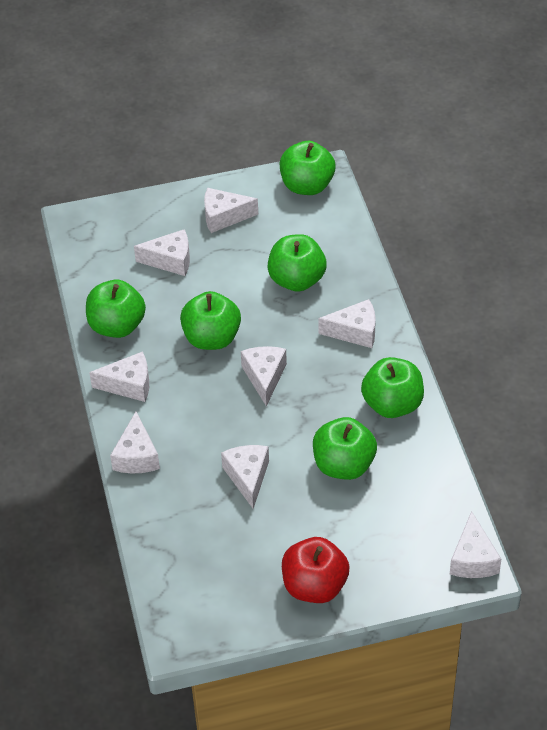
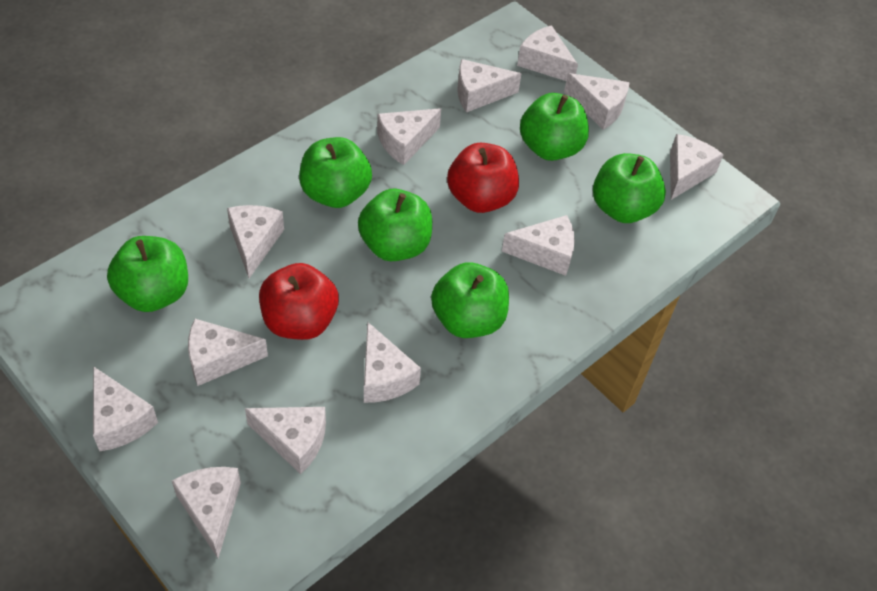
red apple: [282,537,350,603] = 1 -> [259,263,339,340] [447,143,519,213] = 2
white cheese: [89,351,149,402] [110,412,160,473] [134,229,190,276] [204,188,258,233] [221,445,269,509] [241,346,287,407] [318,299,376,348] [450,511,501,578] = 8 -> [93,366,158,451] [172,467,241,558] [188,319,268,386] [227,205,284,278] [245,407,326,474] [364,322,421,403] [377,108,441,165] [457,59,522,113] [502,215,575,276] [517,25,578,81] [564,73,630,130] [670,134,724,200] = 12

